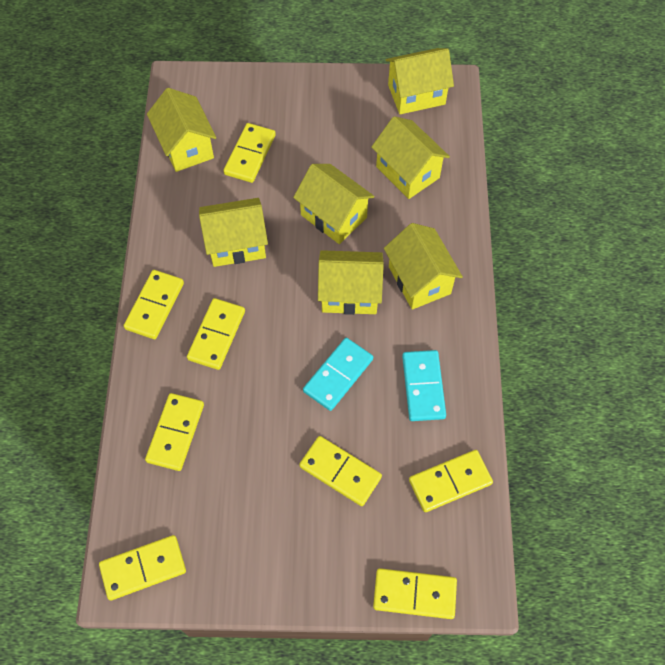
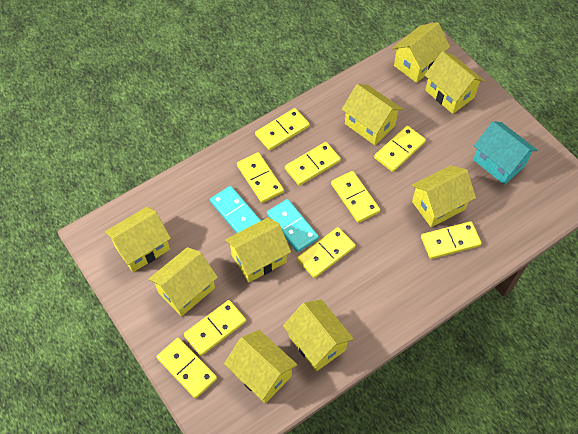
turquoise house: none = 0 -> [473,121,537,185] = 1
yellow domino: [99,535,186,601] [124,270,184,339] [145,393,204,471] [187,298,245,370] [224,123,276,183] [299,436,382,506] [373,568,457,619] [409,450,493,512] = 8 -> [157,338,217,398] [184,300,246,356] [237,152,284,203] [255,108,309,151] [285,142,341,186] [297,227,355,278] [331,171,380,223] [374,126,426,172] [421,221,482,259] = 9
yellow house: [147,88,216,172] [199,198,268,267] [293,164,375,244] [318,250,384,315] [371,116,450,199] [384,223,463,310] [386,48,454,114] = 7 -> [105,207,171,272] [149,247,218,317] [224,330,298,403] [225,218,291,282] [283,299,354,371] [342,84,403,145] [392,22,450,83] [411,165,476,227] [425,51,485,114] = 9

